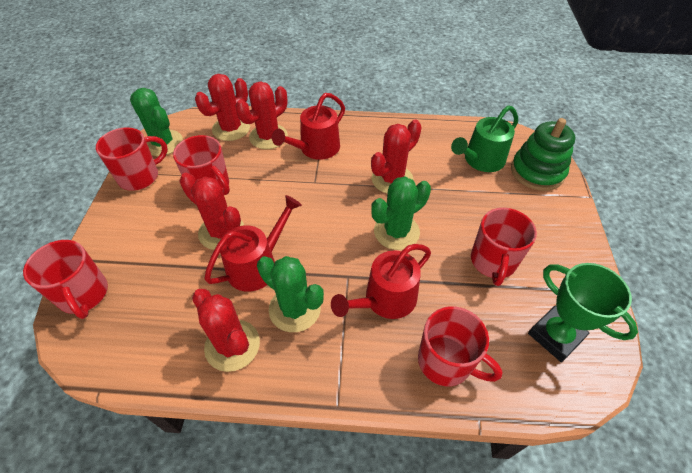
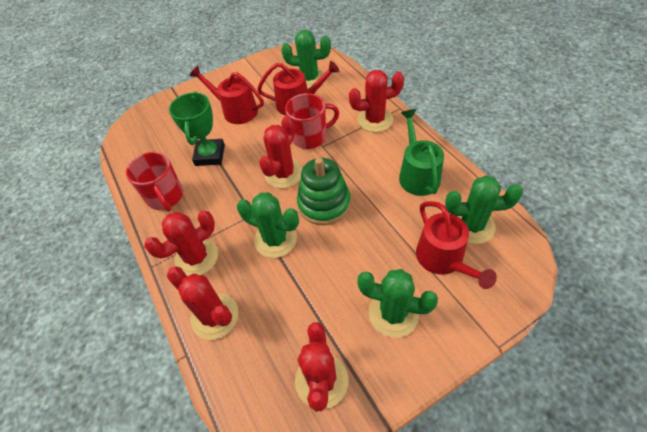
green cactus: [130,88,183,156] [257,256,324,332] [371,177,431,250] = 3 -> [237,193,299,258] [281,30,331,89] [357,269,438,338] [445,175,523,244] = 4
red mug: [23,240,108,319] [96,127,168,191] [173,135,230,195] [418,306,502,386] [471,208,537,286] = 5 -> [126,152,183,211] [285,93,339,149] = 2

